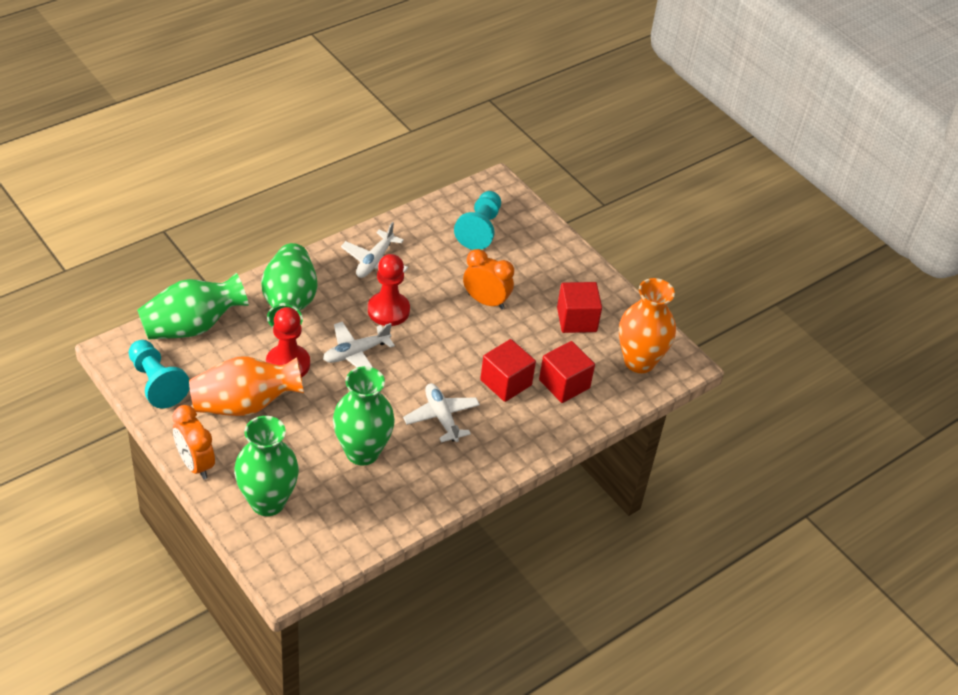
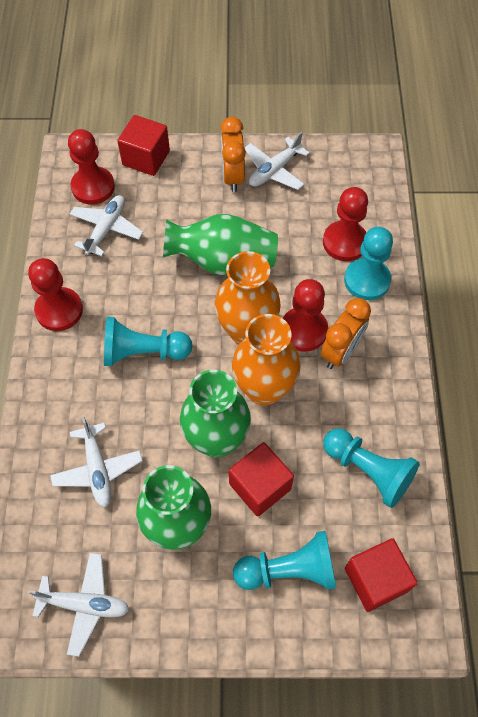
green vase: [137,273,249,339] [234,416,299,516] [261,243,317,327] [333,366,395,466] = 4 -> [136,465,211,550] [163,214,278,275] [180,370,251,458] = 3
red pawn: [266,307,310,378] [368,254,410,326] = 2 -> [28,258,83,331] [68,129,115,204] [283,279,328,352] [323,187,368,261] = 4
turquoise pawn: [129,340,190,408] [454,191,501,250] = 2 -> [104,317,193,366] [233,531,336,590] [323,428,420,508] [344,227,393,300] = 4
white plane: [323,321,395,368] [341,222,408,278] [403,383,480,443] = 3 -> [28,553,129,657] [50,417,143,507] [70,195,143,256] [245,132,310,190] = 4

